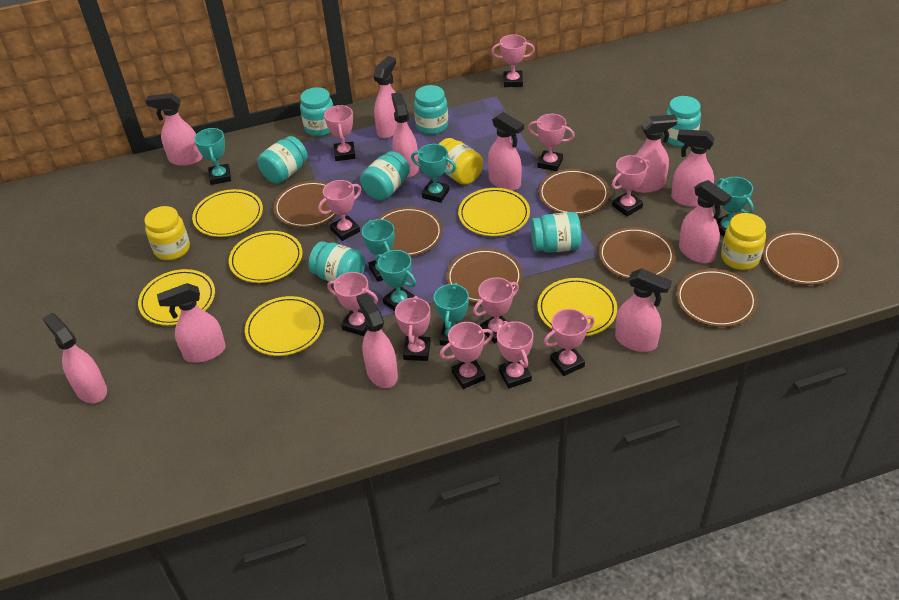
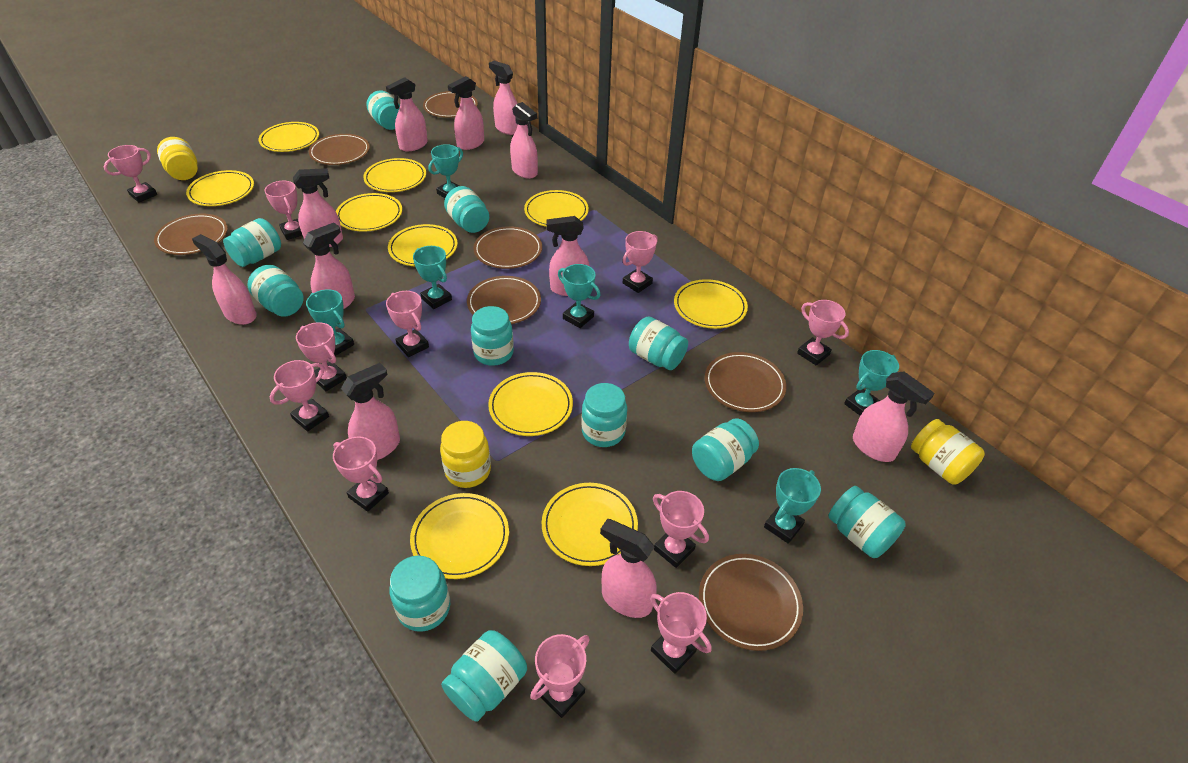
turquoise jar: [257,136,308,184] [300,87,333,136] [308,241,365,282] [360,151,410,201] [414,85,448,135] [531,212,581,253] [663,96,701,147] = 7 -> [223,218,281,267] [247,265,304,317] [366,91,400,130] [390,556,450,632] [441,630,527,722] [444,186,489,233] [471,306,514,366] [581,383,627,447] [629,316,688,370] [692,418,759,481] [828,486,906,558] = 11
yellow plate: [138,269,215,325] [192,189,263,237] [229,231,303,283] [245,296,324,356] [458,188,530,236] [537,278,617,336] = 6 -> [186,170,254,206] [259,122,319,152] [336,193,402,232] [363,158,426,192] [388,224,458,266] [410,493,509,579] [488,372,573,436] [524,190,589,227] [542,483,638,566] [674,279,748,329] = 10

